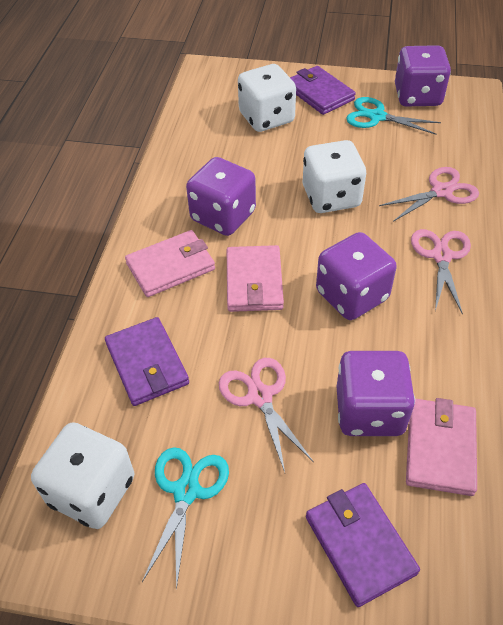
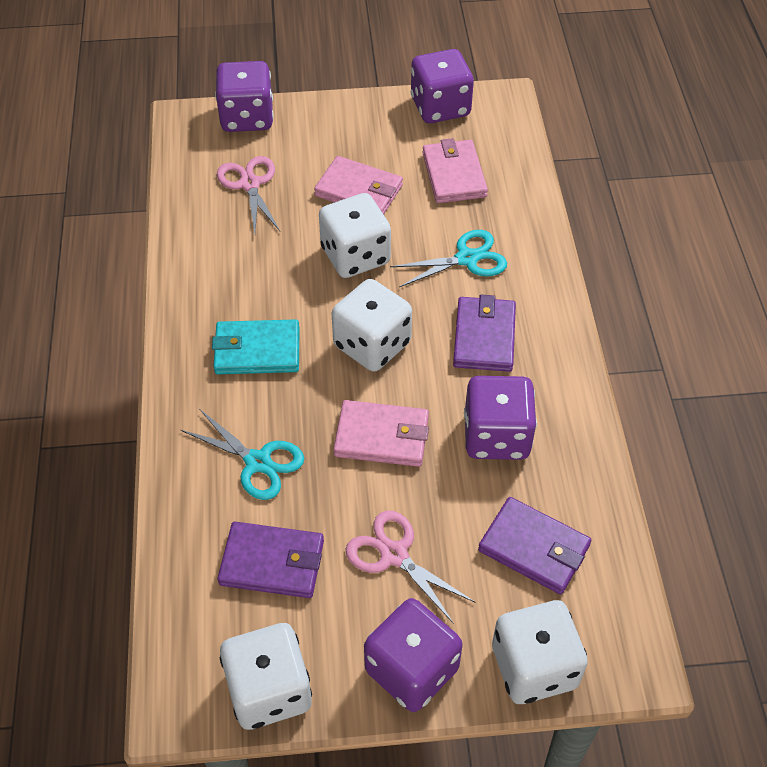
pink scissors: [219,358,314,472] [379,167,479,222] [411,229,471,315] = 3 -> [217,156,280,234] [346,510,476,624] = 2
turquoise wallet: none = 0 -> [212,319,300,374] = 1
white dice: [31,422,135,529] [238,64,296,132] [303,140,366,213] = 3 -> [220,623,312,730] [319,193,391,278] [332,279,412,372] [492,600,588,704] = 4

